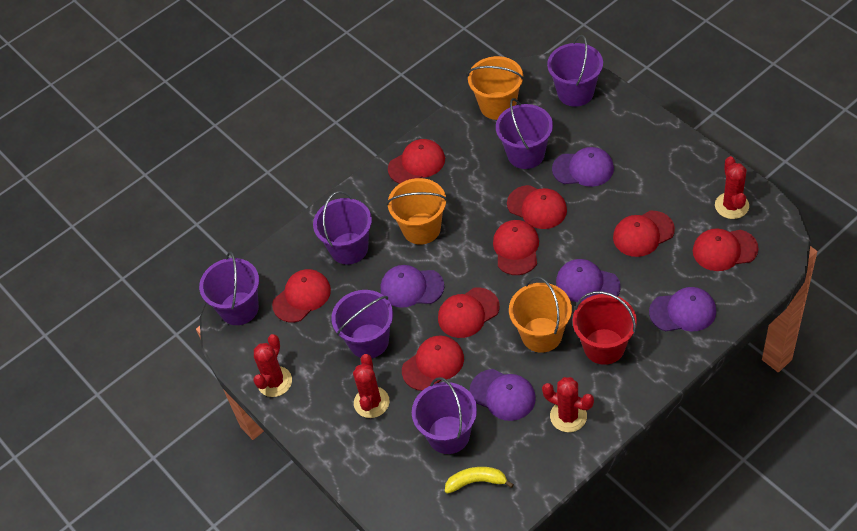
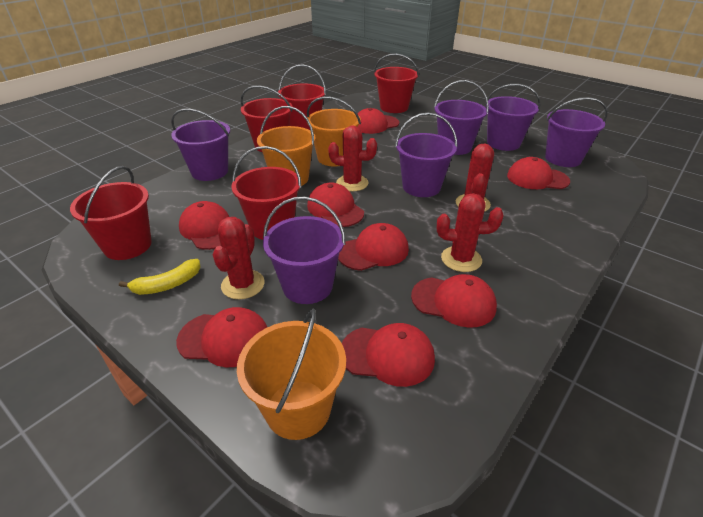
purple cap: [381,265,444,308] [470,369,536,421] [552,147,614,187] [556,259,621,302] [649,287,716,332] = 5 -> none = 0
red bucket: [573,291,637,365] = 1 -> [70,166,152,260] [231,146,301,240] [241,86,293,152] [278,64,326,130] [374,53,419,113] = 5

